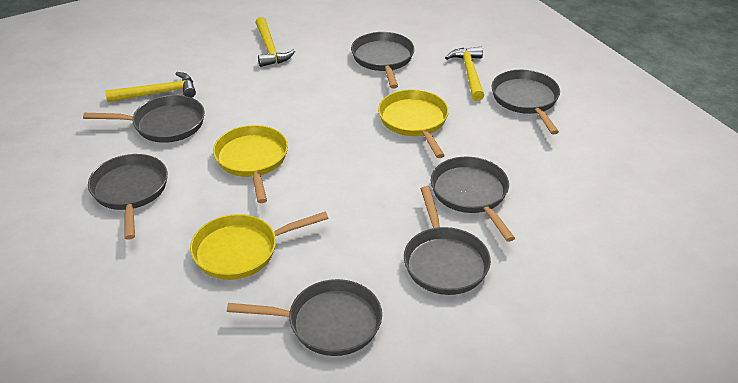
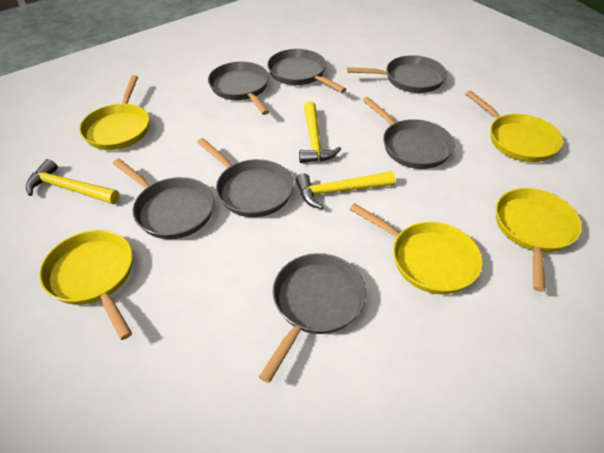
yellow pan: [190,212,328,280] [213,125,288,203] [378,89,449,158] = 3 -> [39,230,133,340] [79,75,149,150] [350,203,483,294] [465,91,563,162] [496,188,582,292] = 5

